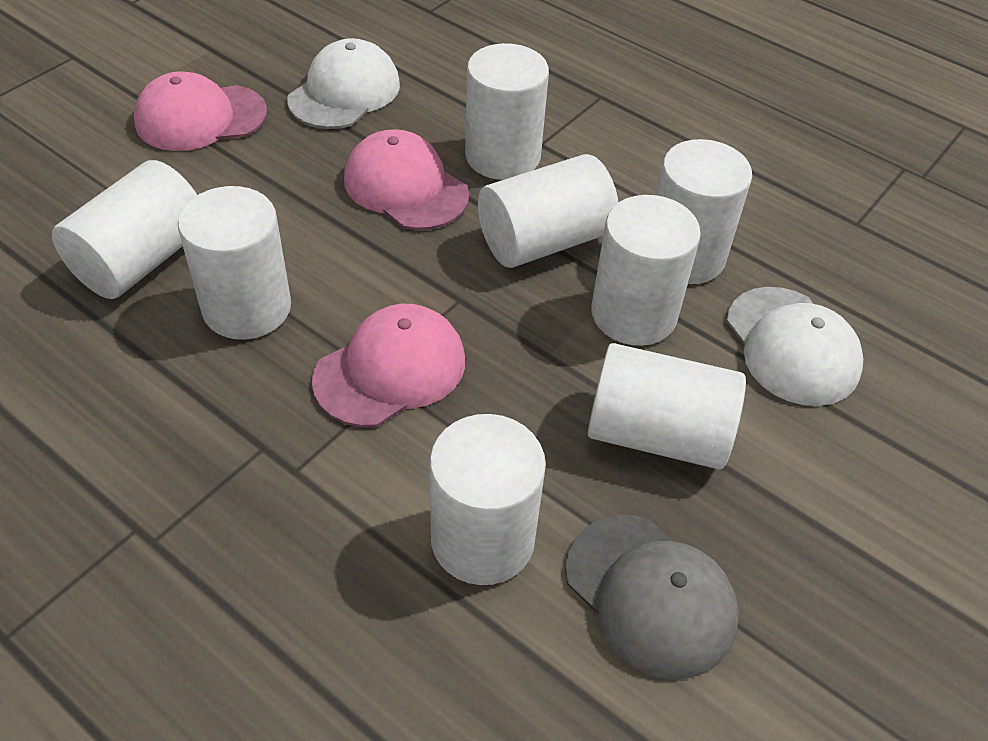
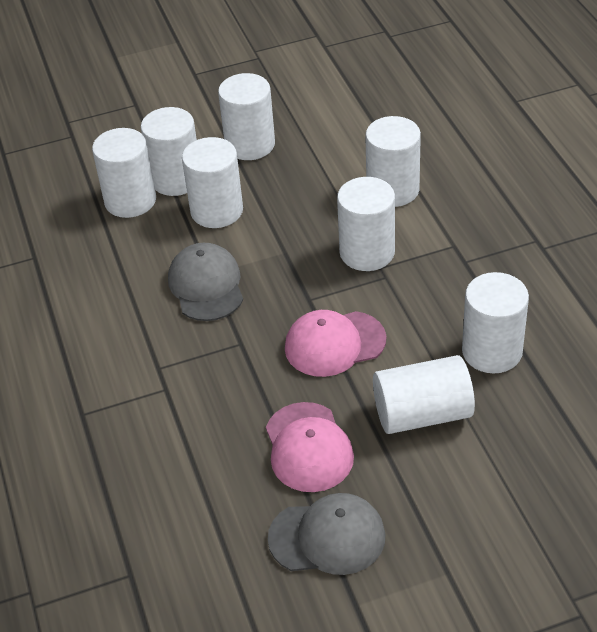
grey cap: [565,515,739,679] = 1 -> [168,243,243,321] [268,493,385,575] = 2
pink cap: [134,71,267,151] [312,304,465,427] [344,129,469,230] = 3 -> [266,402,354,492] [285,310,386,377] = 2
white cap: [287,38,400,129] [726,287,863,406] = 2 -> none = 0

